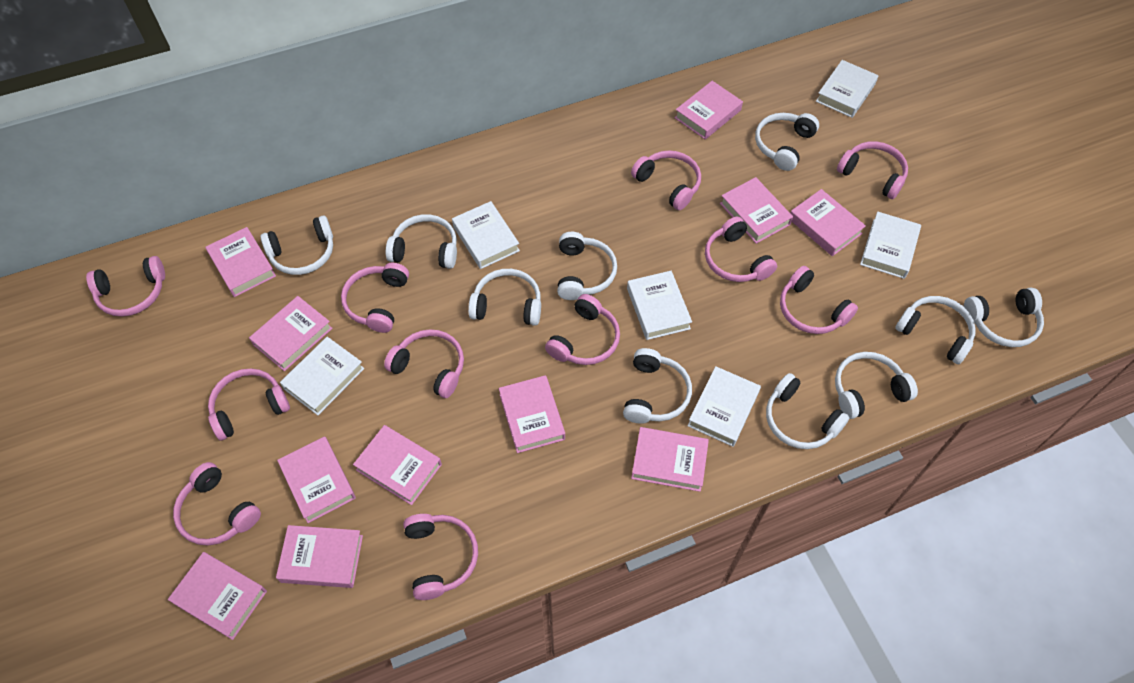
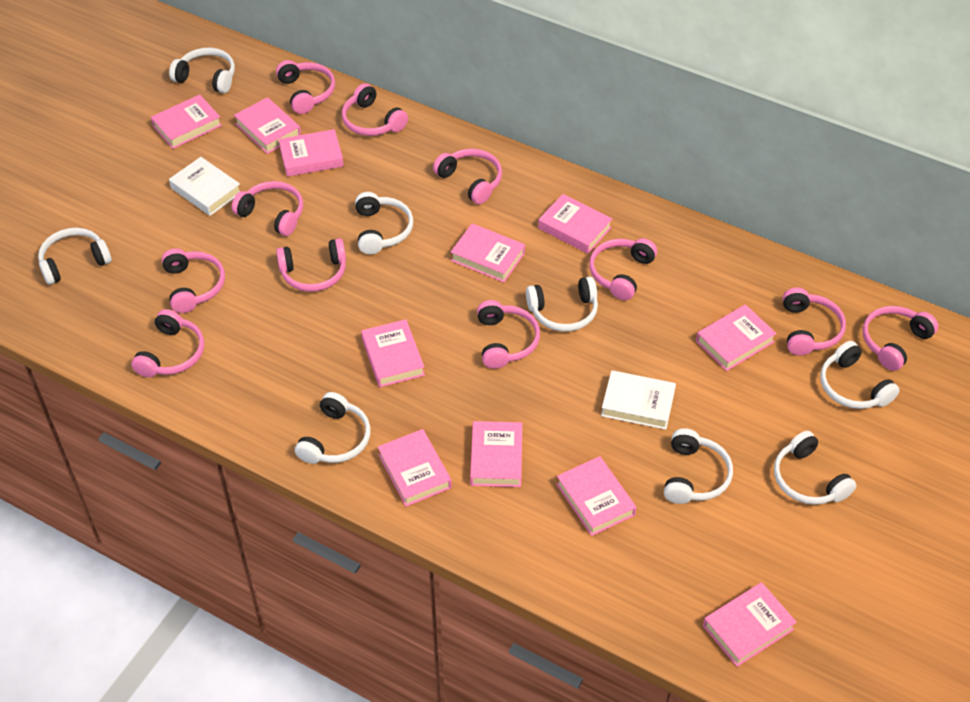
white book: [280,337,364,415] [452,201,520,269] [627,271,692,340] [688,366,761,447] [816,60,878,118] [860,212,921,279] = 6 -> [169,157,241,216] [601,370,676,430] = 2
white headphones: [261,216,333,275] [386,214,457,269] [468,269,541,326] [557,232,617,300] [623,348,692,424] [755,113,819,171] [766,373,850,449] [835,352,918,419] [895,296,976,364] [964,288,1044,347] = 10 -> [38,228,112,285] [169,48,235,93] [295,392,371,464] [355,192,413,254] [526,277,598,332] [664,428,733,504] [774,431,856,505] [820,341,900,409] = 8

